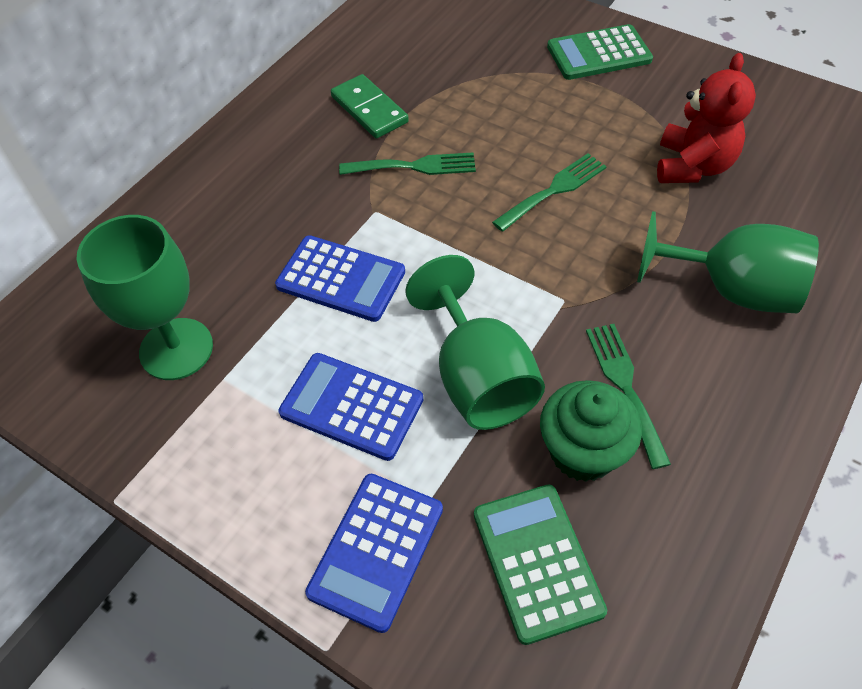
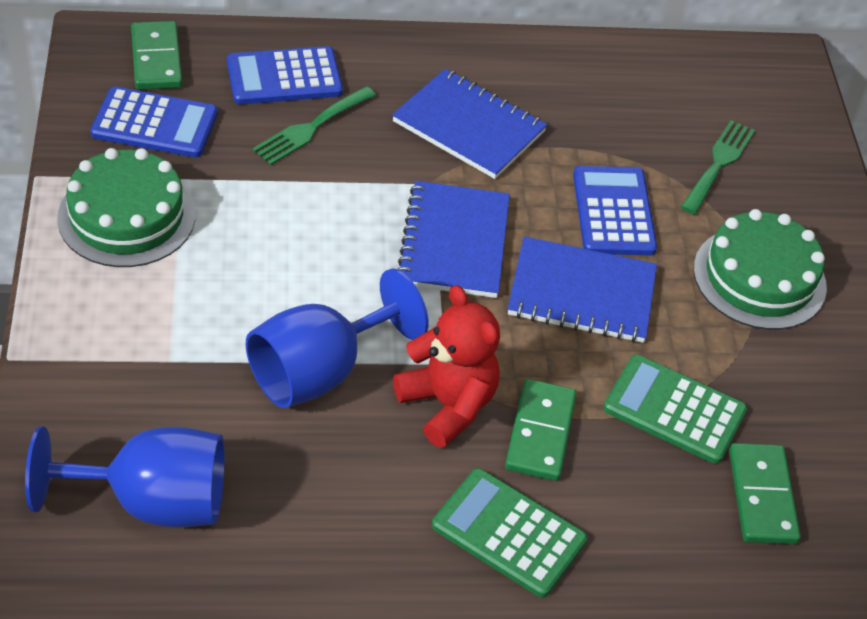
blue goblet: none = 0 -> [25,426,225,528] [246,269,429,408] = 2
blue notebook: none = 0 -> [392,69,547,179] [398,181,510,298] [508,237,657,343] = 3
green cake: none = 0 -> [57,148,195,267] [694,209,827,330] = 2
green cupcake: [540,380,642,482] = 1 -> none = 0
green domino: [331,74,409,138] = 1 -> [131,21,182,90] [505,379,577,481] [729,443,801,544] = 3
green fork: [339,153,476,175] [492,153,607,232] [586,324,671,469] = 3 -> [252,86,376,165] [681,120,755,214] = 2
green goblet: [77,215,213,380] [405,255,545,430] [637,211,819,313] = 3 -> none = 0

